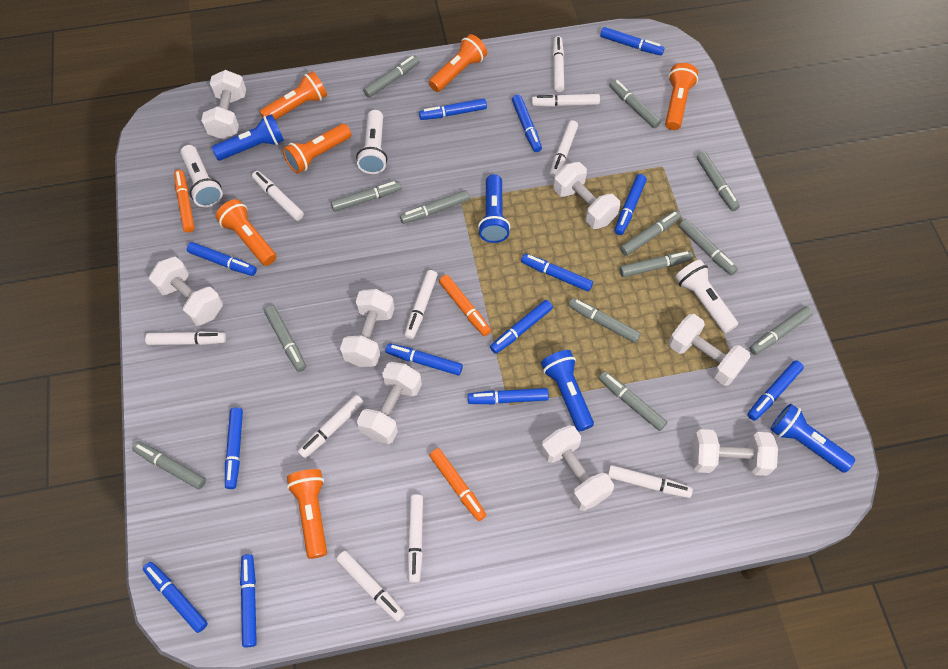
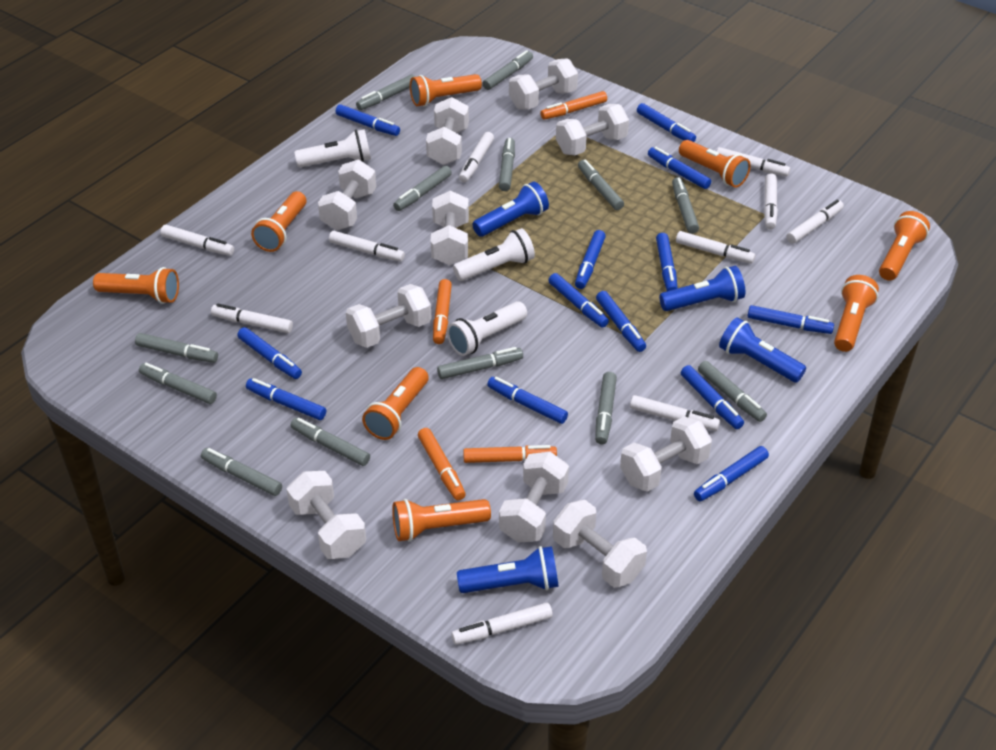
orange flashlight: [216,199,277,266] [260,71,327,120] [283,124,351,174] [287,469,327,559] [429,34,487,92] [665,63,698,130] = 6 -> [93,267,179,304] [251,191,306,252] [362,367,429,440] [392,499,491,542] [410,74,482,106] [679,140,751,188] [834,275,879,352] [879,211,930,281] = 8
orange marker: [174,170,195,232] [429,448,486,521] [439,275,491,336] = 3 -> [418,428,466,500] [433,279,452,344] [463,445,557,463] [540,91,607,120] = 4
white dumbbell: [149,256,223,326] [201,70,246,139] [340,289,394,367] [357,362,422,444] [541,425,614,511] [553,162,620,229] [668,314,750,386] [691,429,778,476] = 8 -> [287,471,366,559] [318,160,376,230] [346,284,431,348] [426,97,469,165] [431,191,469,265] [499,452,569,542] [509,58,578,110] [553,500,647,588] [556,104,629,155] [620,416,712,492] = 10

